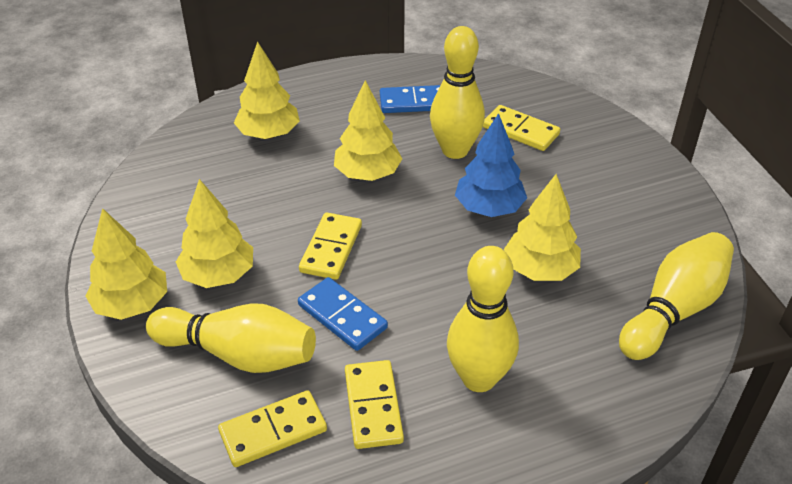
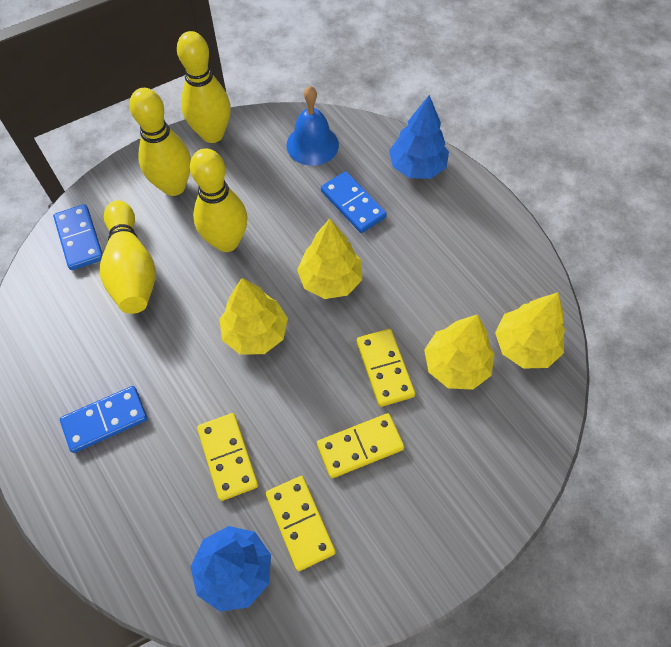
blue bell: none = 0 -> [286,86,339,166] = 1
blue domino: [298,277,388,351] [380,85,440,113] = 2 -> [53,204,103,270] [60,386,147,453] [321,171,387,233] = 3
blue tree: [455,113,527,217] = 1 -> [190,526,271,612] [389,95,449,179] = 2
yellow tree: [85,208,167,320] [176,179,253,288] [234,41,300,139] [334,80,402,181] [504,174,581,281] = 5 -> [219,278,288,355] [297,219,362,299] [424,314,495,390] [495,292,565,369] = 4

